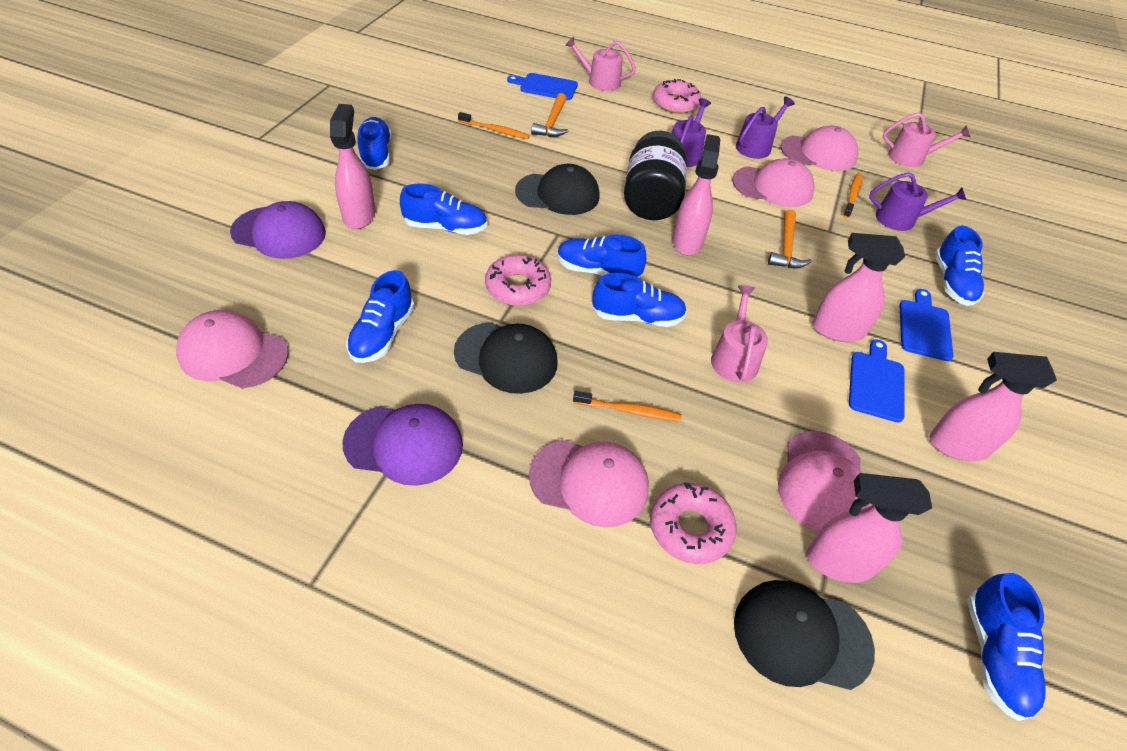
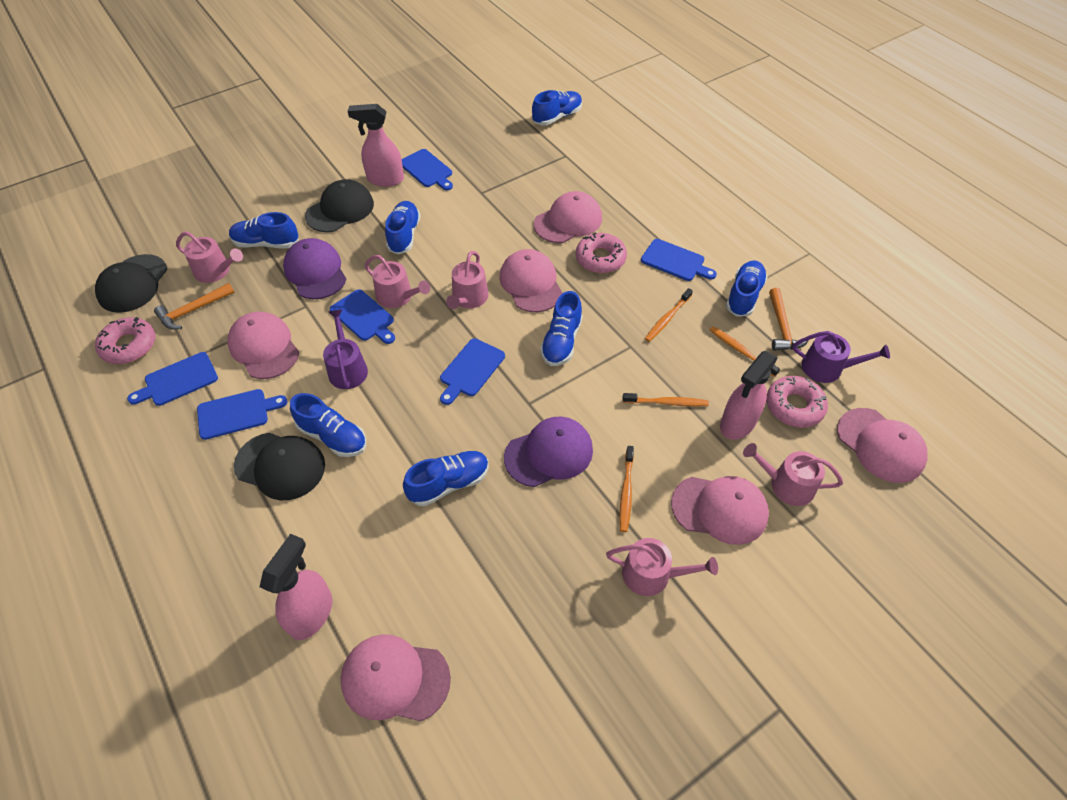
black jar: [624,130,687,220] = 1 -> none = 0
blue cutting board: [507,73,578,100] [849,339,904,423] [899,289,953,361] = 3 -> [127,352,218,406] [197,389,287,440] [330,289,395,344] [402,149,453,190] [440,338,505,405] [641,239,717,281] = 6
orange toothbrush: [458,112,530,139] [573,391,682,422] [843,173,863,218] = 3 -> [619,446,634,532] [623,393,709,407] [645,288,693,342] [710,326,780,377] = 4
pink cap: [176,310,289,389] [529,440,649,527] [732,158,814,207] [778,431,870,532] [781,126,858,171] = 5 -> [228,312,299,379] [341,634,451,721] [499,249,563,312] [534,191,602,243] [671,476,769,545] [837,408,928,483] = 6
pink spray bottle: [330,104,376,229] [673,134,720,256] [807,473,932,583] [812,233,905,342] [930,352,1057,461] = 5 -> [260,534,332,640] [348,104,404,187] [720,351,778,440] = 3
pink watering can: [565,37,636,91] [711,285,768,382] [883,112,970,167] = 3 -> [176,231,243,283] [365,255,430,308] [446,251,488,309] [606,538,718,596] [743,443,843,506] = 5
purple watering can: [672,98,711,167] [736,96,795,159] [869,172,966,231] = 3 -> [323,309,368,389] [793,331,890,383] = 2

